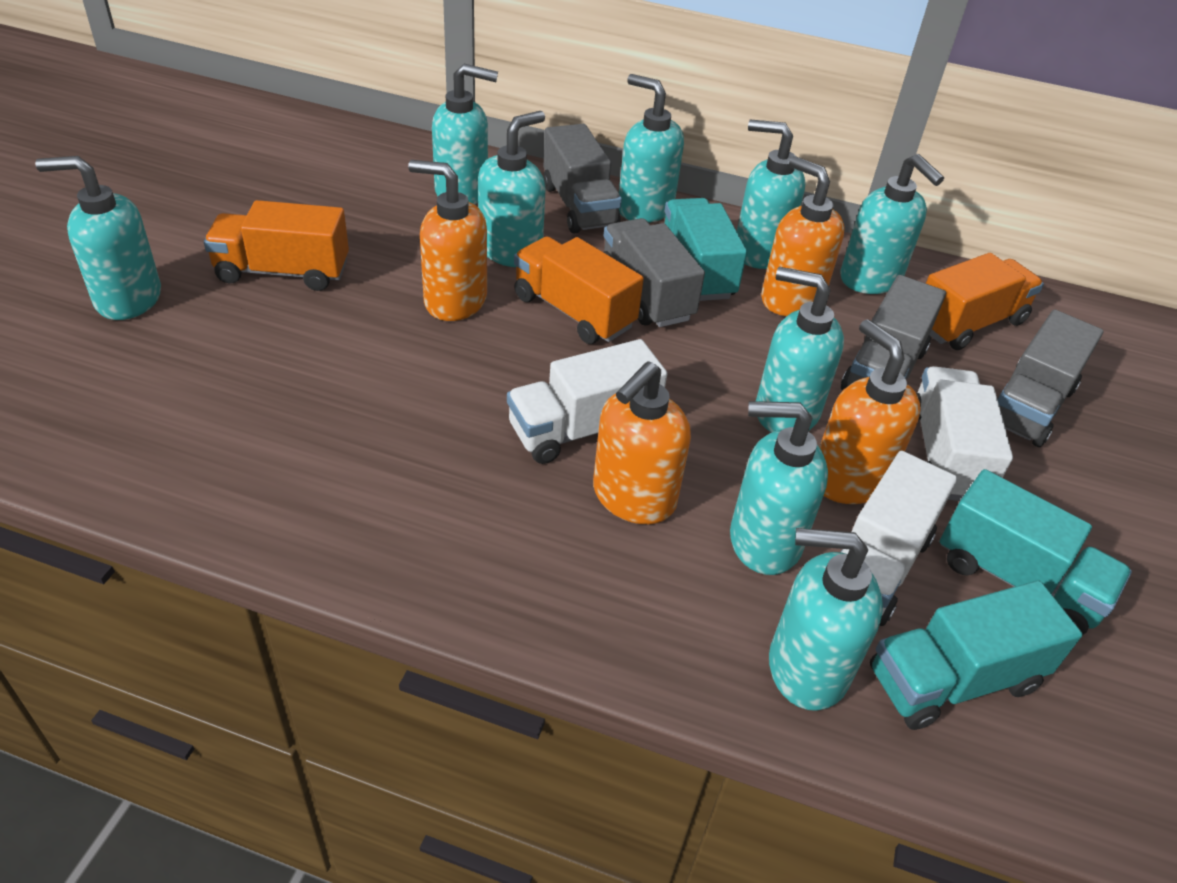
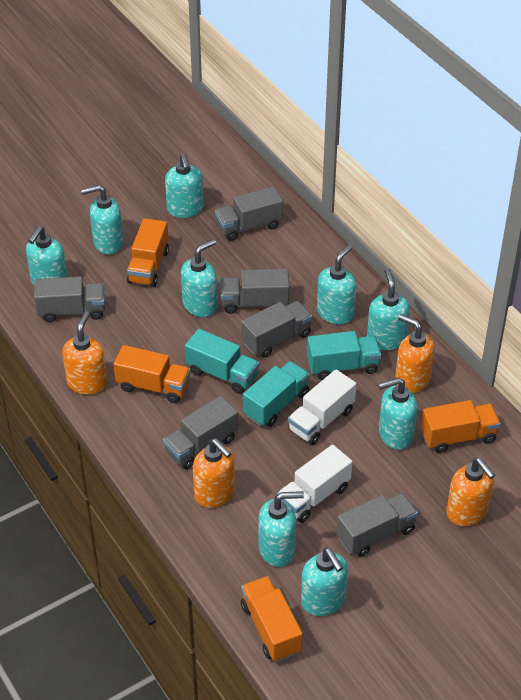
grey truck: [543,124,622,234] [604,218,705,327] [841,275,946,391] [997,309,1104,447] = 4 -> [34,277,105,322] [163,396,238,469] [215,186,283,241] [220,269,289,314] [241,301,312,358] [336,493,418,557] = 6
orange truck: [204,200,349,291] [514,236,644,344] [926,253,1044,350] = 3 -> [114,345,191,403] [127,218,169,287] [241,576,303,662] [421,400,501,453] = 4
white truck: [507,339,667,464] [841,451,957,626] [916,366,1013,501] = 3 -> [277,445,352,523] [288,369,356,445] = 2

